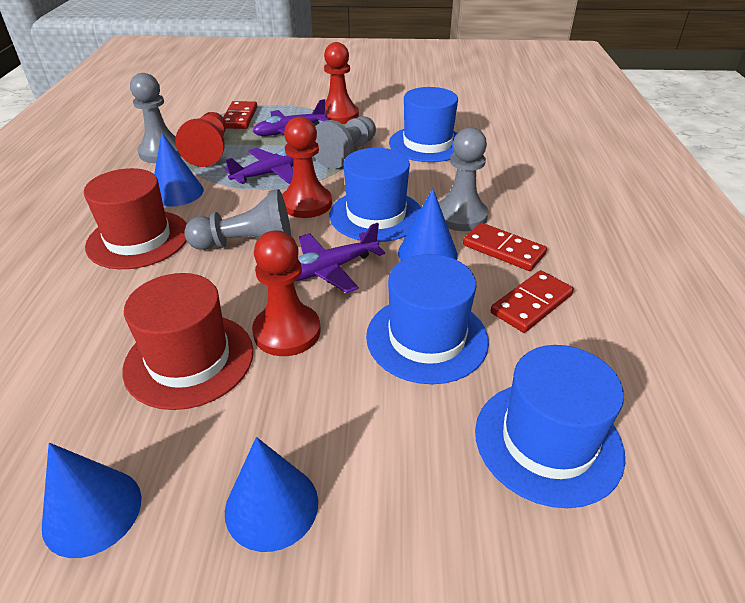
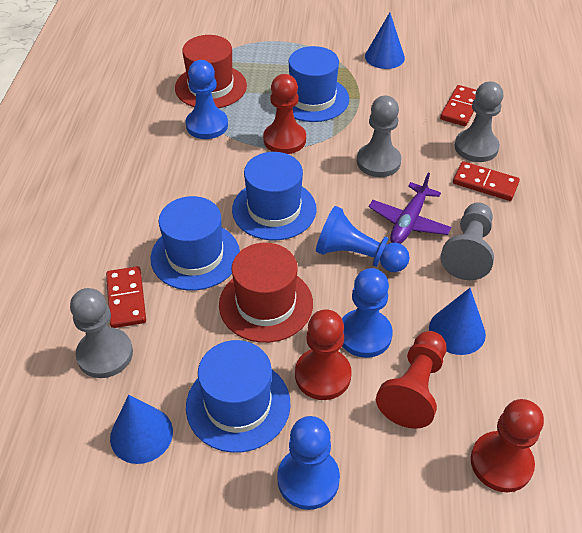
blue cone: [42,443,142,558] [154,132,204,207] [225,437,318,552] [398,188,458,261] = 4 -> [110,395,173,464] [365,13,405,69] [429,288,486,355] = 3
blue pawn: none = 0 -> [186,60,228,139] [277,416,340,510] [316,206,410,272] [342,268,393,358] = 4
purple plane: [225,148,294,184] [253,99,329,136] [296,223,385,293] = 3 -> [369,173,451,244] = 1

